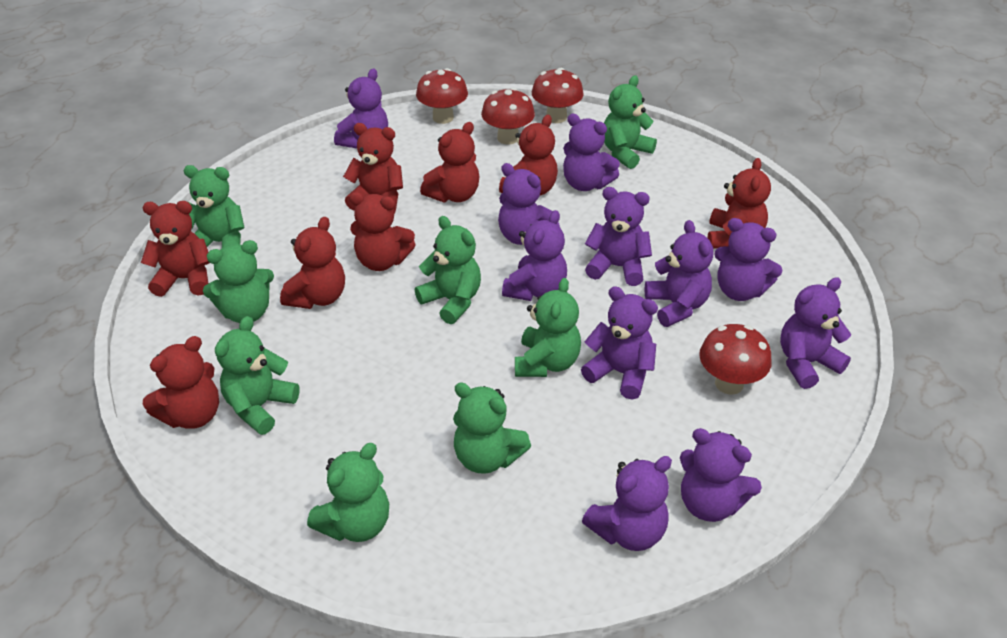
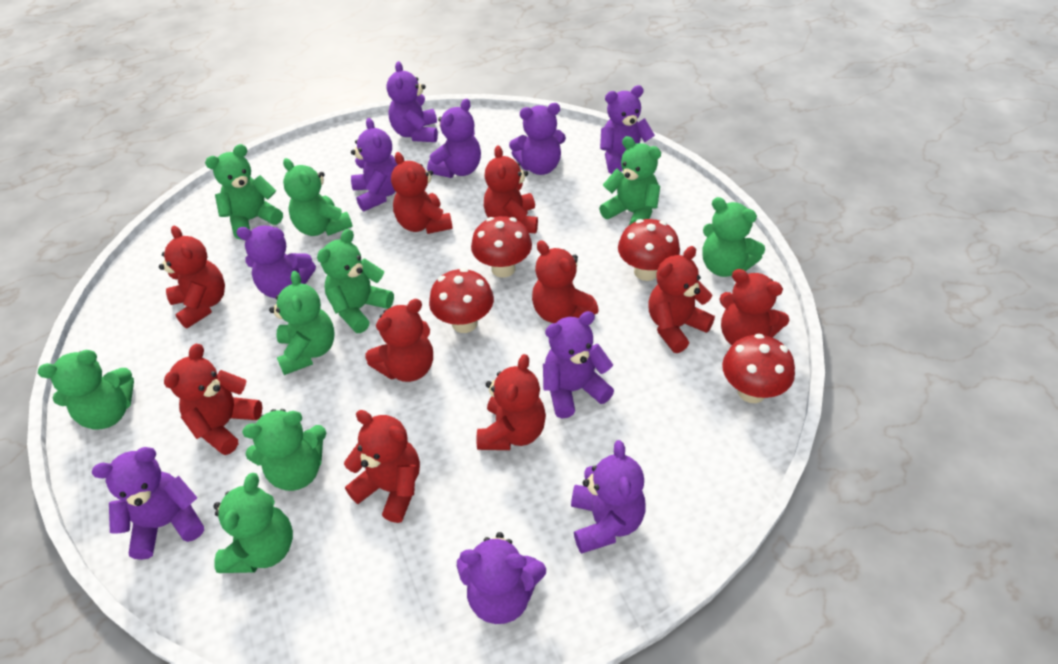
green teddy bear: [183,165,245,248] [203,240,274,323] [215,316,300,435] [307,443,389,542] [415,216,481,324] [453,382,531,474] [515,278,581,377] [604,75,657,169] = 8 -> [38,350,134,430] [205,144,283,240] [213,473,293,573] [242,409,326,491] [269,271,335,375] [283,158,353,236] [317,229,394,333] [599,136,661,225] [702,197,765,277] = 9
purple teddy bear: [334,69,388,148] [498,163,560,245] [502,210,567,301] [563,114,620,191] [581,286,658,400] [582,456,672,551] [585,187,652,286] [644,220,713,327] [680,428,762,522] [714,218,783,301] [780,277,851,389] = 11 -> [92,447,204,560] [236,225,316,298] [351,118,398,211] [387,61,438,142] [427,99,481,178] [457,532,546,624] [509,103,566,175] [543,311,614,418] [571,440,645,554] [600,85,655,174] = 10
red teddy bear: [141,201,210,297] [143,336,219,429] [280,217,345,309] [343,123,403,214] [349,192,416,271] [420,122,479,203] [499,115,558,195] [708,158,771,248] = 8 -> [159,226,225,329] [164,344,262,455] [344,410,420,523] [365,299,433,382] [391,152,453,234] [477,354,546,450] [484,145,538,233] [532,240,599,323] [648,246,715,353] [719,269,789,345] = 10

